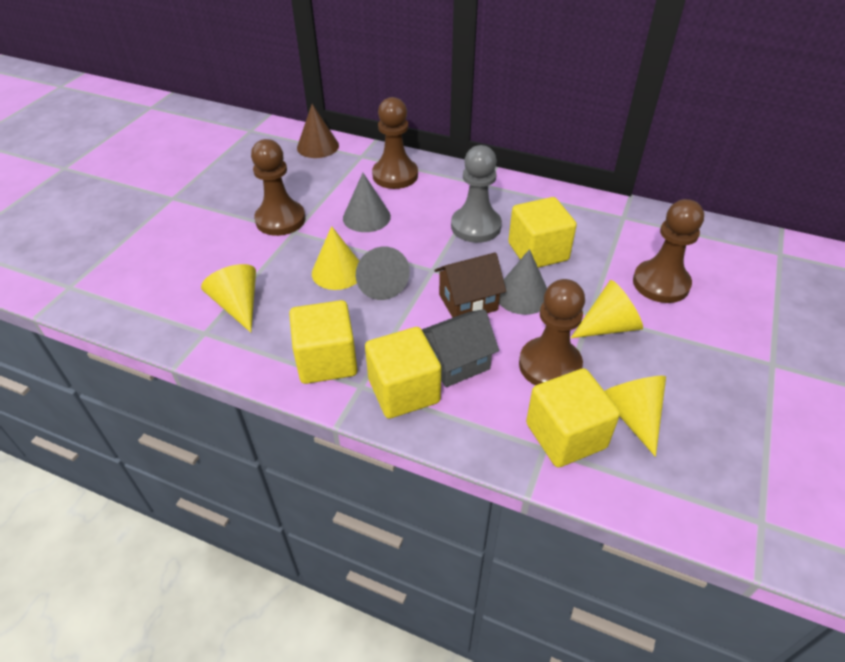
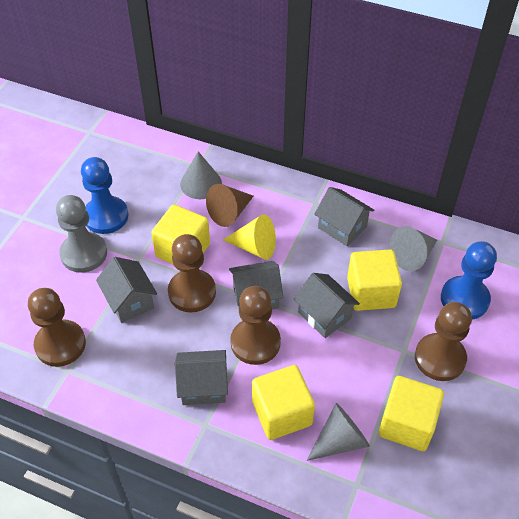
blue pawn: none = 0 -> [81,157,128,234] [441,241,497,319] = 2
brown house: [434,252,506,318] = 1 -> none = 0
grey house: [422,309,499,387] = 1 -> [96,257,157,323] [175,350,228,405] [229,261,283,310] [294,273,360,338] [315,187,374,246] = 5
yellow cone: [201,264,256,332] [312,226,359,290] [571,280,643,338] [605,376,666,457] = 4 -> [223,214,276,260] = 1

